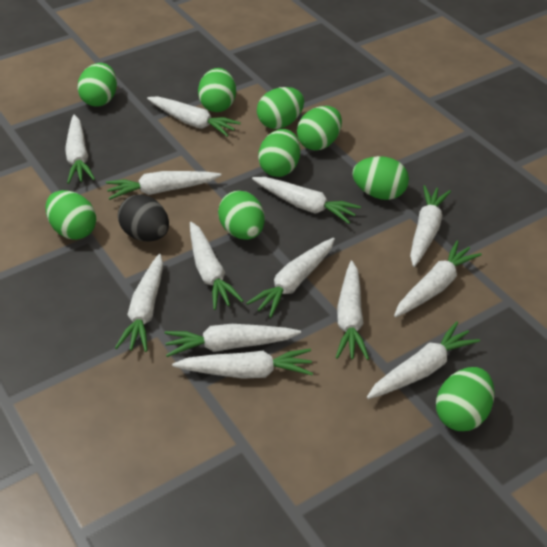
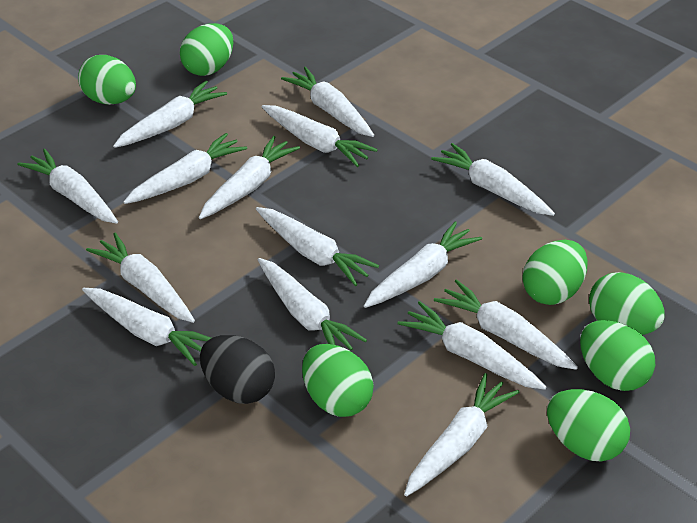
green egg: [45,190,96,240] [77,63,117,107] [198,68,236,112] [218,191,265,240] [257,87,304,129] [258,129,300,177] [297,106,342,150] [352,156,409,200] [436,367,495,431] = 9 -> [78,55,136,105] [180,23,234,76] [302,344,374,417] [522,240,588,305] [547,389,630,461] [580,320,655,391] [589,272,665,335] = 7
white carrot: [65,115,95,184] [106,171,221,200] [115,254,163,352] [147,96,241,137] [165,324,301,357] [172,349,313,379] [190,222,244,310] [246,238,335,318] [252,177,361,224] [335,261,369,360] [367,321,480,399] [394,241,482,317] [410,185,451,267] = 13 -> [17,149,118,224] [82,288,211,366] [86,232,195,323] [113,81,227,148] [124,133,247,204] [199,136,300,219] [256,207,379,286] [258,258,367,350] [262,105,378,167] [281,67,374,137] [364,221,482,308] [398,301,546,390] [404,373,520,496] [431,143,555,216] [434,279,578,370] = 15

